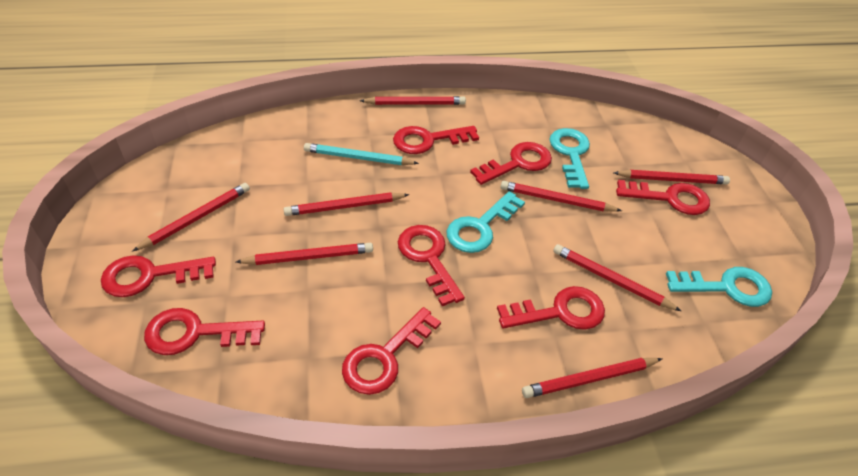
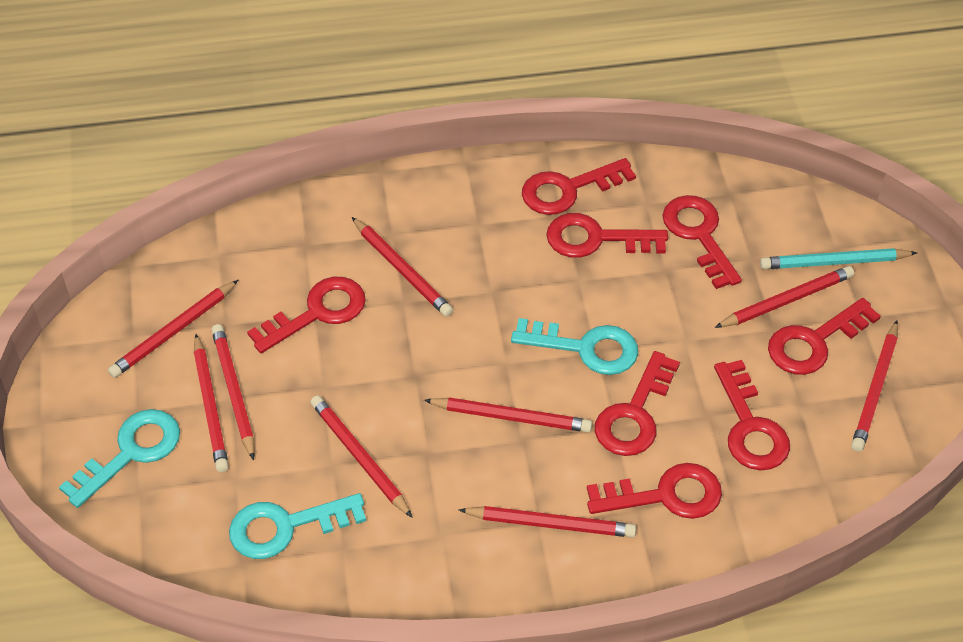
red pencil: [132,183,250,251] [236,243,373,265] [283,192,409,216] [360,96,466,105] [501,181,622,212] [522,358,662,398] [553,244,681,311] [613,170,730,185] = 8 -> [108,280,238,378] [194,334,229,472] [211,324,255,460] [310,395,413,518] [352,217,453,317] [424,397,592,432] [459,506,636,538] [715,266,854,328] [851,321,898,452] = 9

